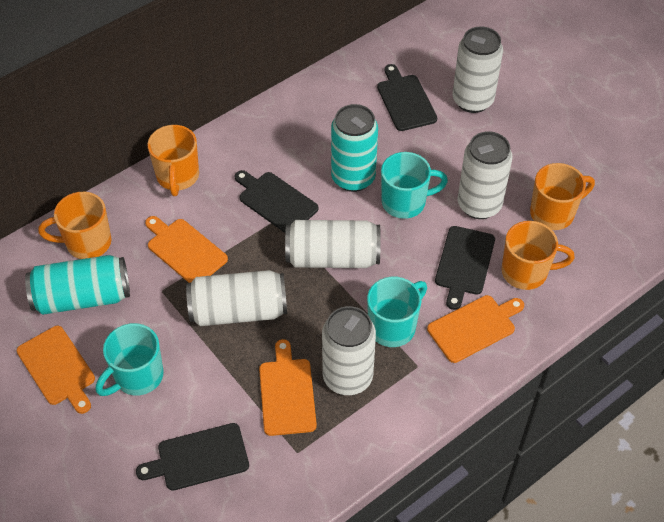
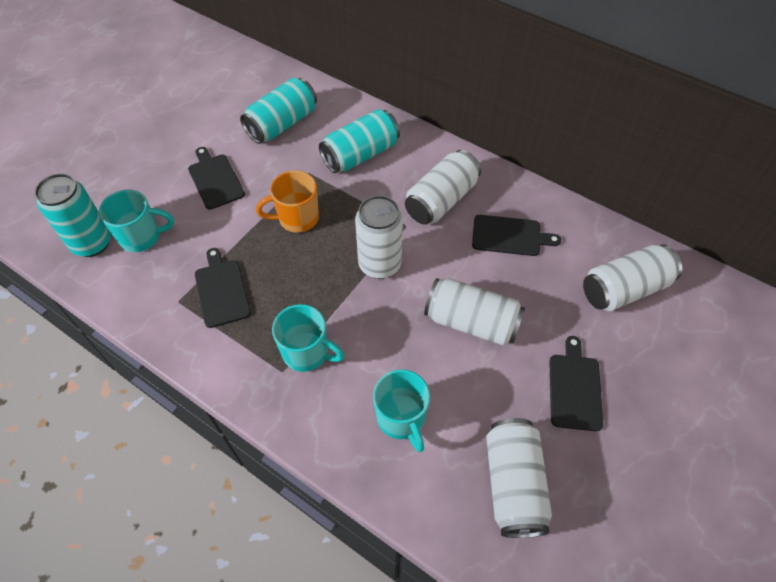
orange cutting board: [17,326,95,414] [145,216,228,283] [259,339,317,436] [427,295,524,363] = 4 -> none = 0
orange mug: [38,192,111,259] [147,125,199,196] [502,221,575,290] [530,163,595,230] = 4 -> [256,171,319,233] = 1
turquoise can: [25,255,130,315] [331,104,378,192] = 2 -> [34,173,111,257] [240,78,317,144] [319,109,400,173] = 3

